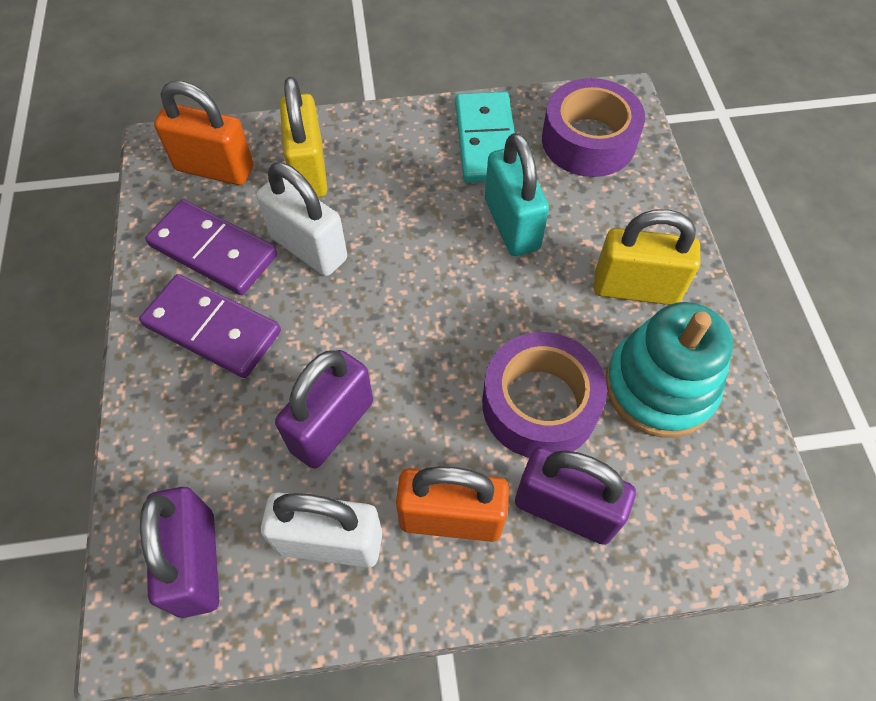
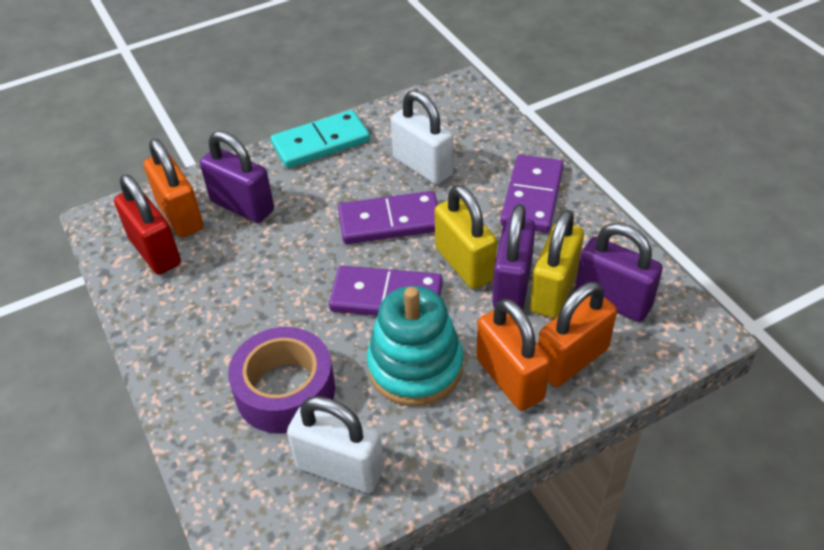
orange padlock: [154,81,253,185] [396,466,509,542] = 2 -> [144,139,203,237] [477,298,550,411] [538,282,617,387] = 3
purple domino: [139,274,281,378] [145,199,277,295] = 2 -> [329,266,443,316] [338,191,438,244] [500,155,564,233] = 3
purple tape: [482,332,607,458] [542,78,645,177] = 2 -> [228,327,335,433] = 1
red padlock: none = 0 -> [114,175,181,275] = 1
turquoise padlock: [485,133,549,256] = 1 -> none = 0

